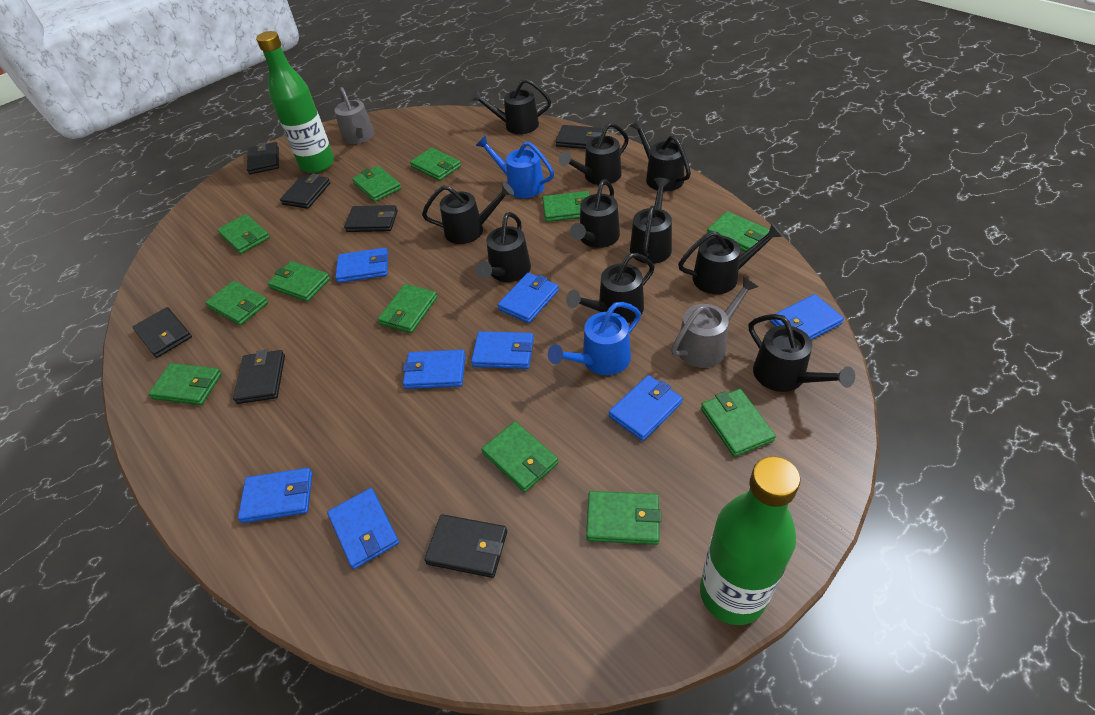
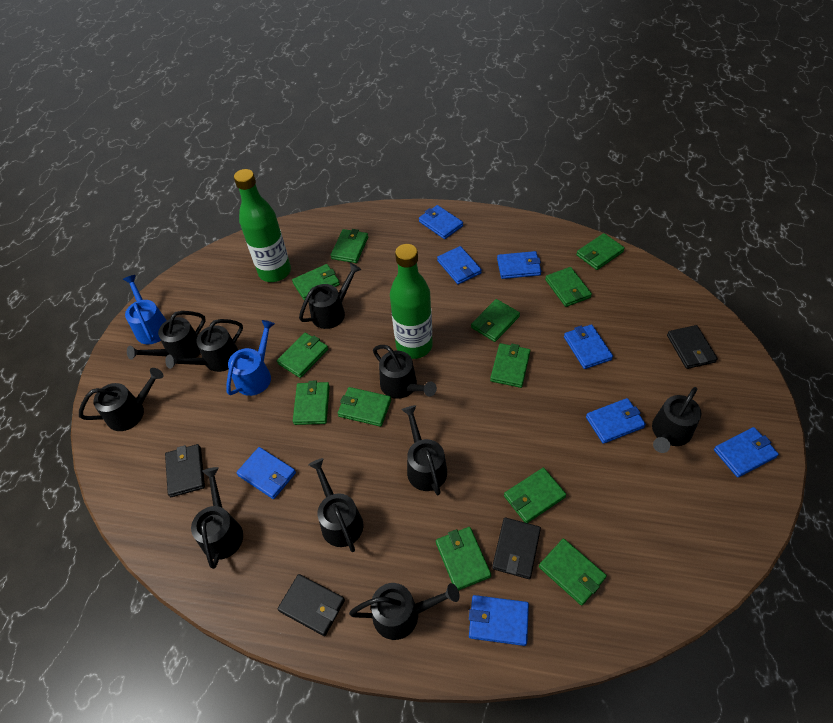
black wallet: [133,307,192,358] [233,350,285,404] [247,142,279,174] [280,173,330,209] [344,205,398,232] [424,514,507,578] [555,125,603,149] = 7 -> [165,444,205,497] [278,574,345,636] [492,517,541,579] [667,325,718,369] = 4
grey watering can: [334,87,374,144] [671,277,758,368] = 2 -> none = 0

